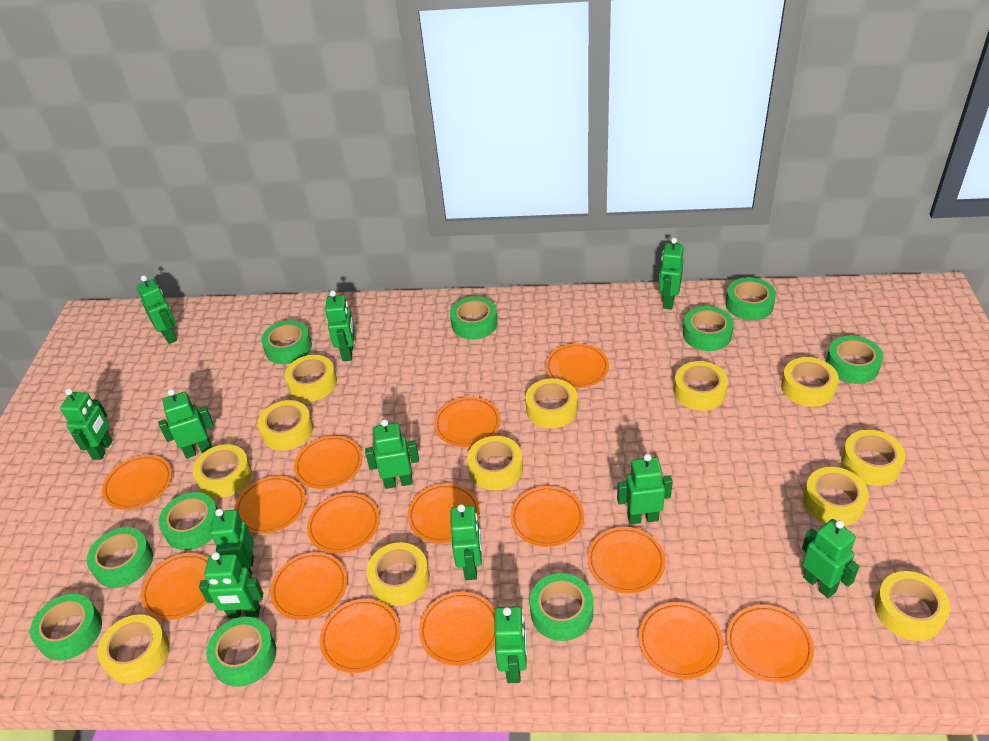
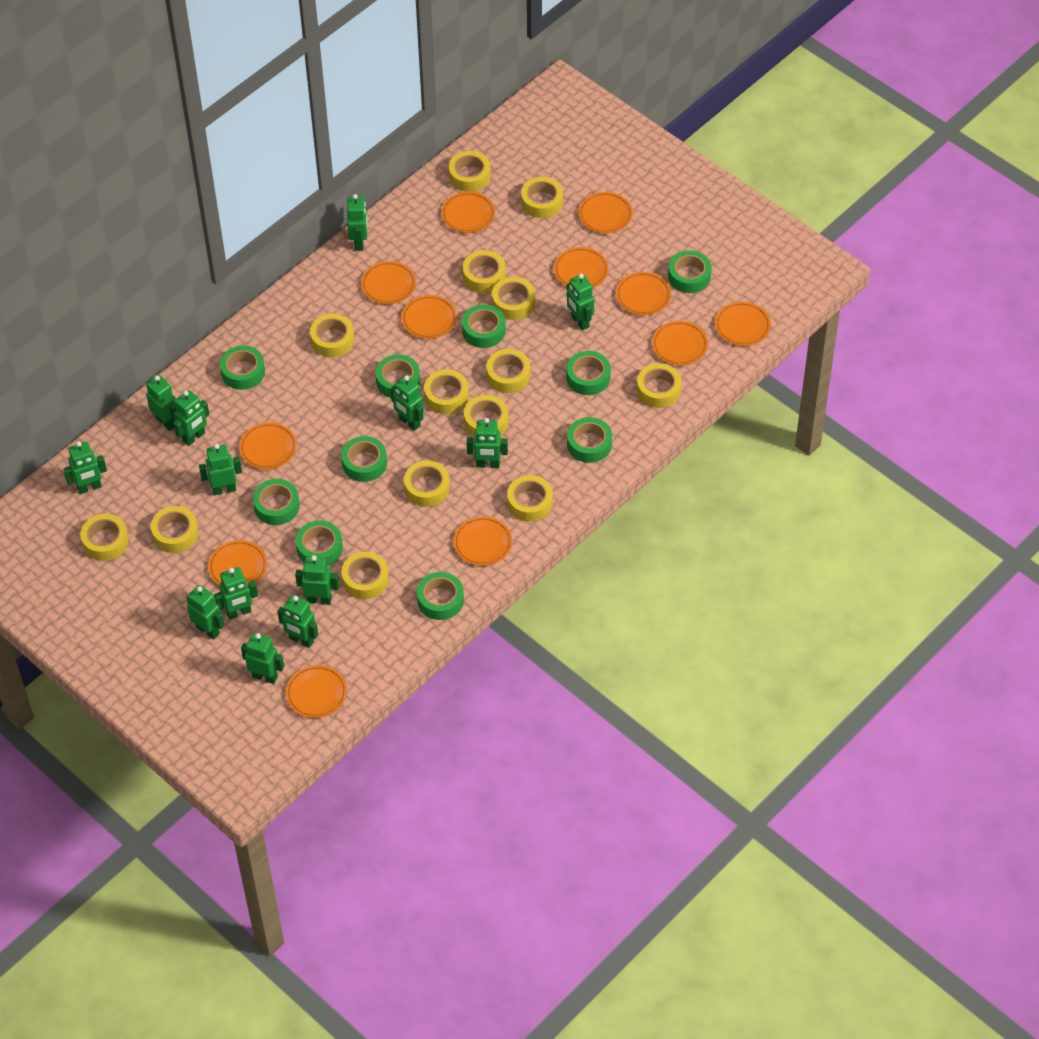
green robot: [60,388,112,460] [137,276,177,344] [158,389,214,459] [199,552,263,618] [210,509,254,576] [325,291,355,361] [365,419,419,489] [450,504,482,580] [494,606,527,683] [617,454,673,525] [659,238,684,310] [802,519,860,598] = 12 -> [63,441,107,494] [146,375,176,431] [174,390,209,446] [187,585,224,640] [199,444,242,495] [214,567,258,620] [241,633,284,684] [277,595,318,648] [295,555,339,605] [347,194,368,251] [390,375,424,431] [467,418,508,468] [567,274,594,330] = 13
orange plate: [102,455,172,510] [141,553,208,620] [234,476,306,534] [270,552,347,620] [294,436,362,489] [307,493,380,554] [320,599,400,673] [408,483,480,543] [419,592,495,666] [434,397,500,447] [510,486,584,547] [546,343,609,388] [587,527,666,594] [639,602,724,679] [726,605,814,683] = 15 -> [208,540,267,586] [239,422,297,469] [286,665,347,718] [361,261,416,304] [401,295,457,339] [441,192,495,233] [454,516,512,566] [554,247,609,288] [579,192,633,233] [616,272,671,315] [652,321,708,365] [715,302,771,346] = 12
yellow tape: [97,614,169,684] [193,444,252,498] [258,400,313,451] [285,355,337,402] [366,542,430,606] [467,436,523,491] [525,378,578,429] [674,361,728,411] [781,357,839,407] [803,467,869,526] [841,430,906,486] [875,571,950,641] = 12 -> [80,514,129,561] [151,506,198,553] [310,314,354,357] [342,552,389,599] [404,461,450,507] [424,370,469,414] [449,151,491,192] [463,250,506,293] [464,395,509,437] [486,349,531,393] [492,277,535,320] [507,475,553,522] [521,177,563,218] [637,363,681,408] = 14

